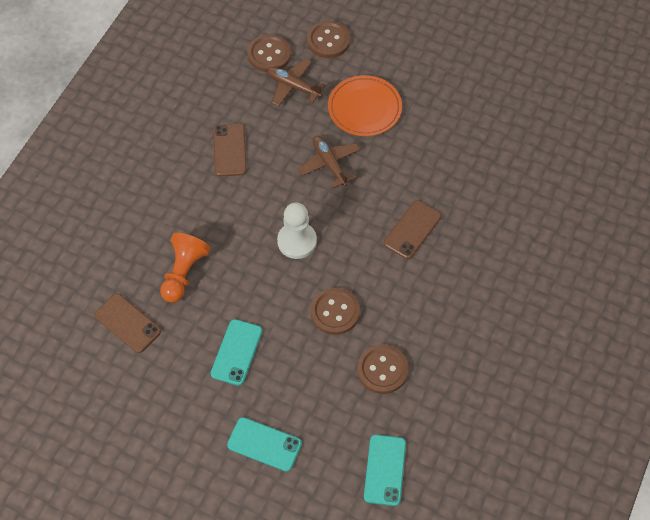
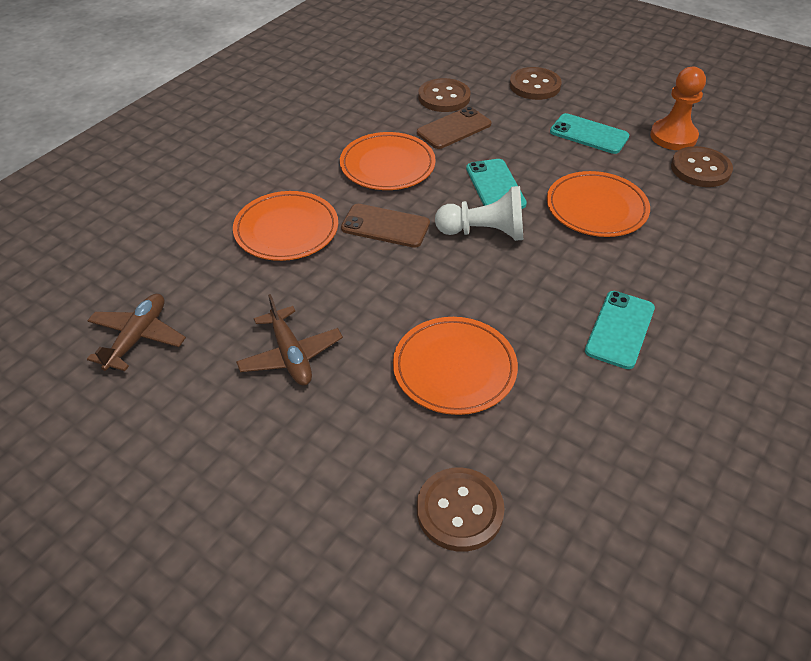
brown phone: [95,294,161,353] [213,124,247,177] [384,201,441,259] = 3 -> [341,204,430,248] [417,107,492,149] = 2
orange plate: [328,75,402,136] = 1 -> [233,191,338,261] [340,132,436,190] [393,317,518,415] [547,171,650,237] = 4

